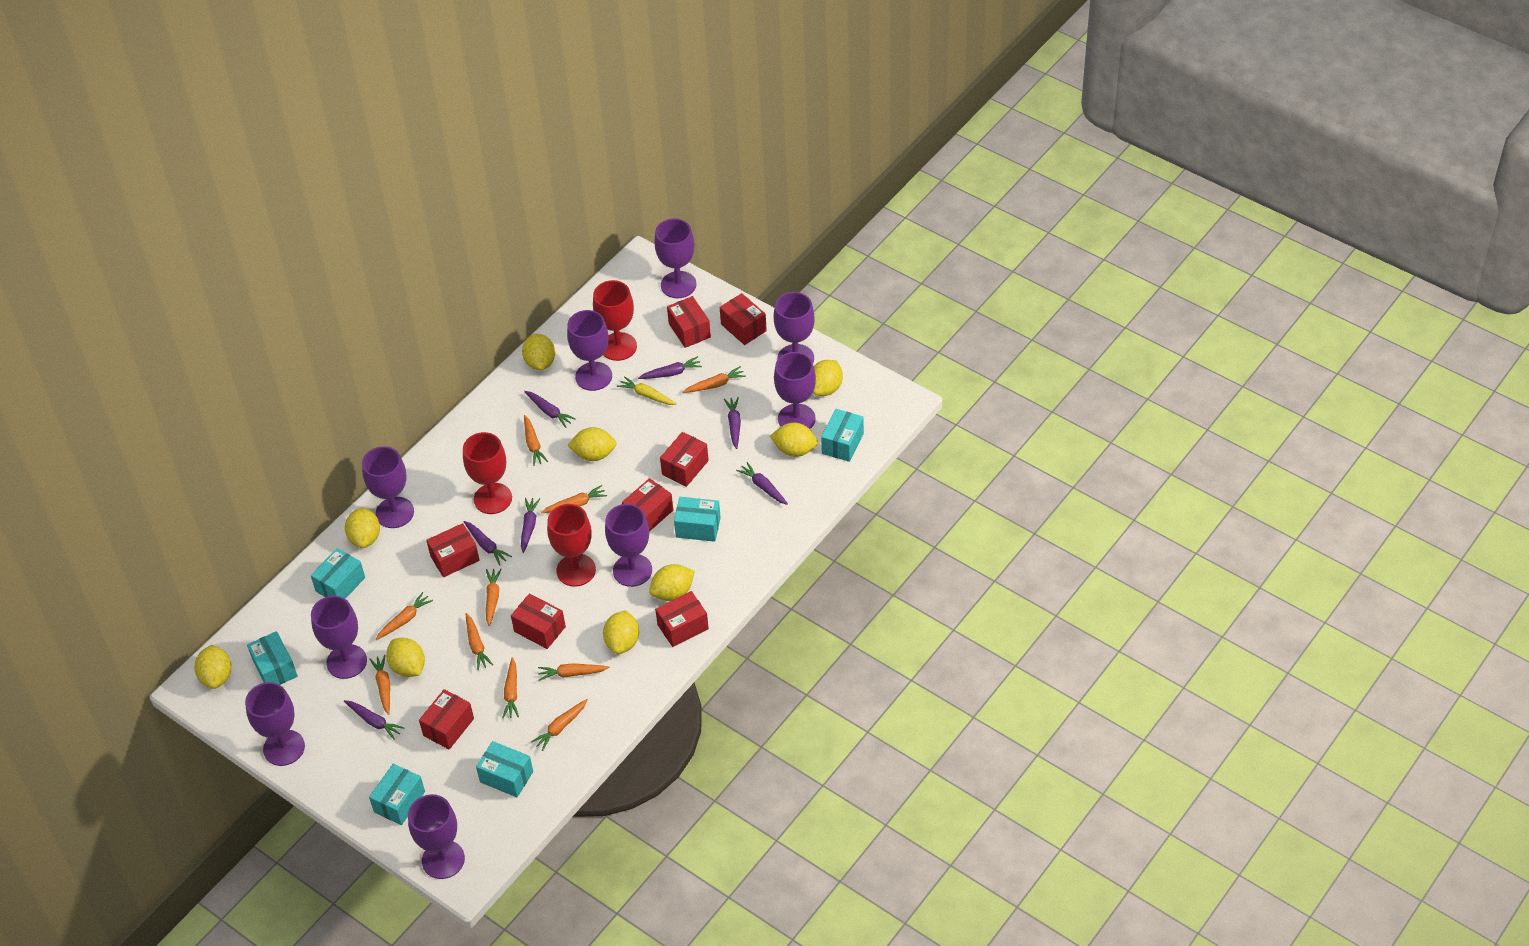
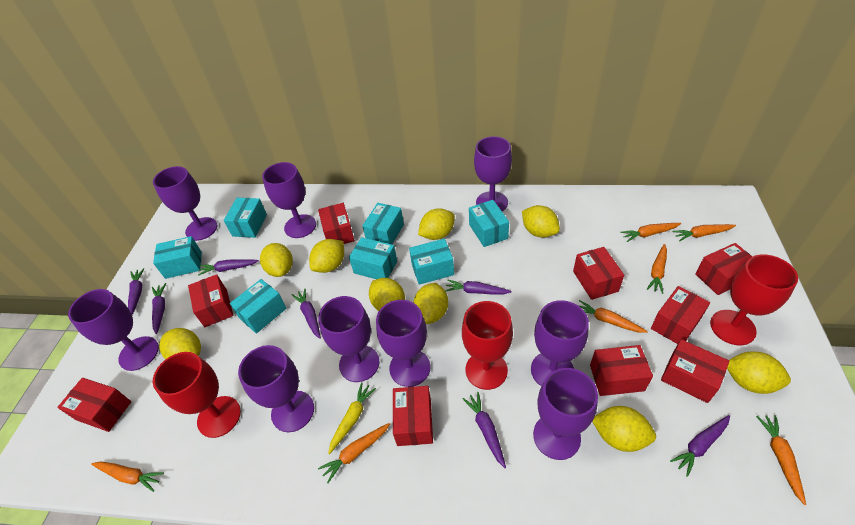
orange carrot: [370,655,390,715] [376,592,433,640] [466,613,493,670] [486,569,502,626] [502,657,519,718] [524,415,548,466] [531,699,588,751] [538,663,610,681] [541,485,607,513] [683,366,746,393] = 10 -> [91,462,164,492] [318,423,390,483] [578,300,648,333] [621,223,681,242] [647,244,667,294] [673,224,736,241] [756,415,806,505] = 7
red box: [419,689,474,750] [426,523,480,577] [511,593,566,649] [622,478,673,532] [655,591,709,647] [660,432,709,487] [667,296,711,348] [720,293,767,345] = 8 -> [57,378,131,432] [188,274,233,327] [318,203,355,244] [393,386,433,446] [573,247,624,300] [590,345,653,396] [651,286,710,344] [661,339,729,403] [696,243,752,295] = 9
turquoise box: [247,631,298,685] [311,548,365,599] [369,764,425,825] [476,741,533,797] [674,497,721,542] [821,409,864,462] = 6 -> [153,236,202,279] [224,198,267,238] [230,279,287,334] [349,237,397,279] [362,203,404,244] [409,239,454,285] [469,200,509,247] = 7

